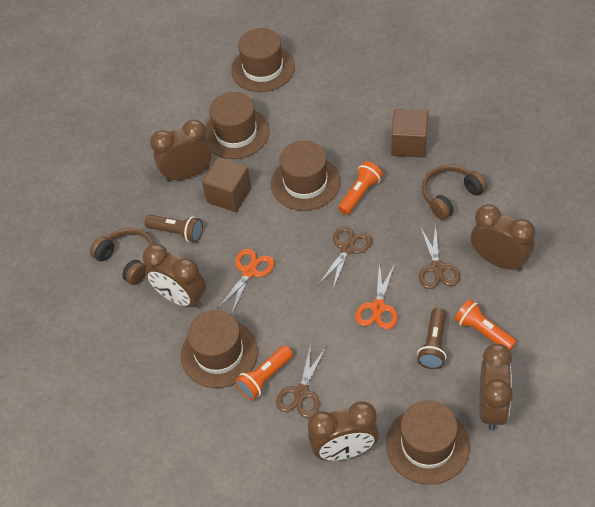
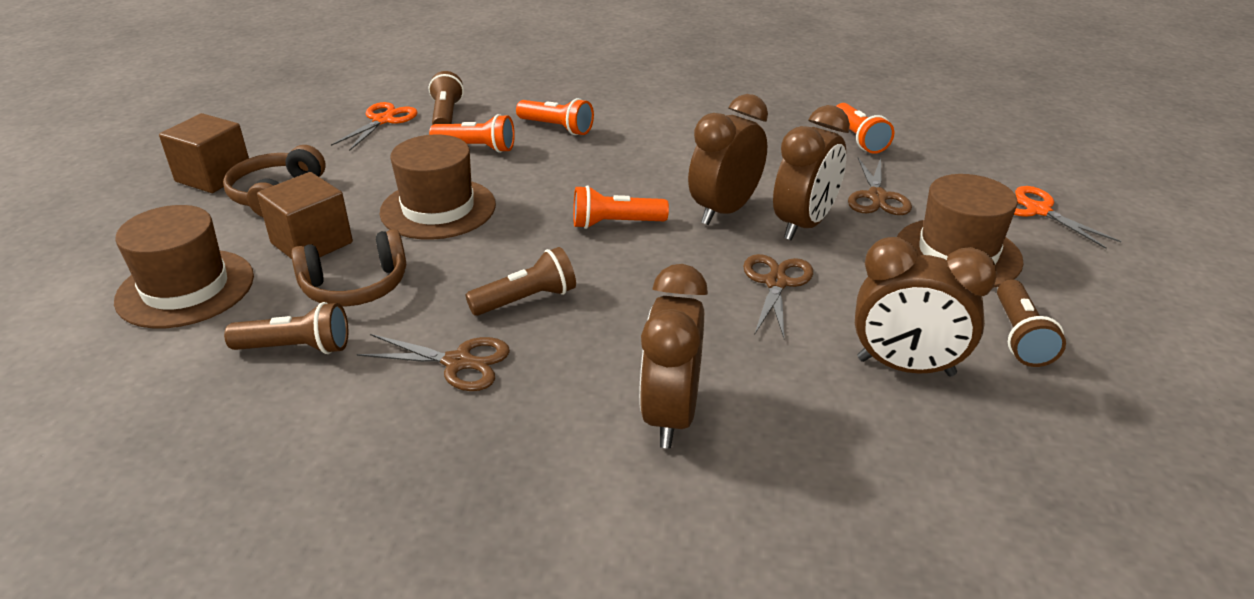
brown clock: [143,244,206,309] [150,119,212,182] [308,401,379,461] [471,204,535,271] [479,343,513,431] = 5 -> [639,264,708,448] [688,94,768,225] [773,105,850,241] [855,237,997,376] = 4
brown flashlight: [145,215,203,243] [417,308,446,369] = 2 -> [224,302,348,354] [429,71,464,125] [466,247,576,316] [997,279,1066,367] = 4
brown hat: [181,310,258,388] [205,92,270,159] [231,28,295,92] [271,141,341,211] [386,400,470,485] = 5 -> [114,205,254,328] [380,134,496,240] [897,174,1024,288] = 3
orange flashlight: [235,346,293,400] [338,161,383,215] [454,299,517,351] = 3 -> [429,114,515,153] [516,98,594,135] [573,185,669,229] [837,103,894,154] = 4

